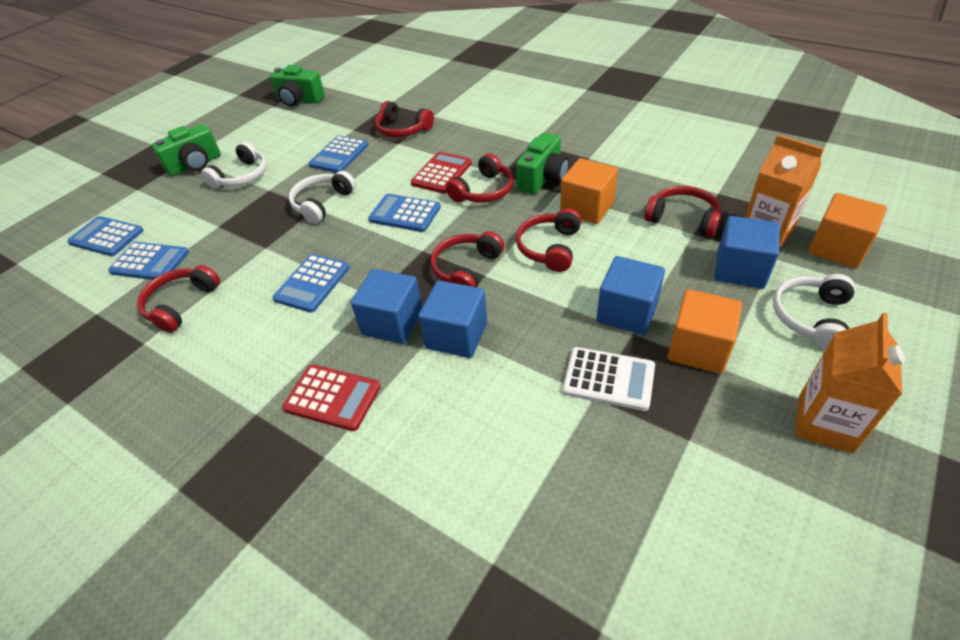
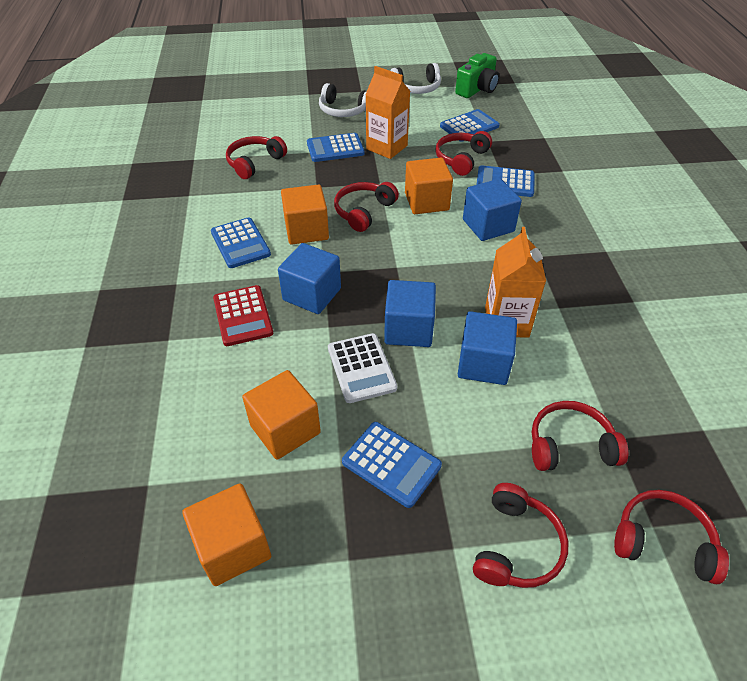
green camera: [152,124,221,176] [270,65,325,106] [516,133,569,194] = 3 -> [455,53,499,98] = 1
orange cube: [560,158,618,224] [667,289,742,374] [808,193,887,268] = 3 -> [182,483,271,586] [242,370,321,460] [281,184,329,245] [405,158,453,214] = 4
red calculator: [282,364,381,431] [411,152,472,194] = 2 -> [213,285,273,346] = 1
white headphones: [201,142,267,189] [289,171,356,224] [773,274,855,350] = 3 -> [319,83,367,117] [391,63,441,94] = 2

